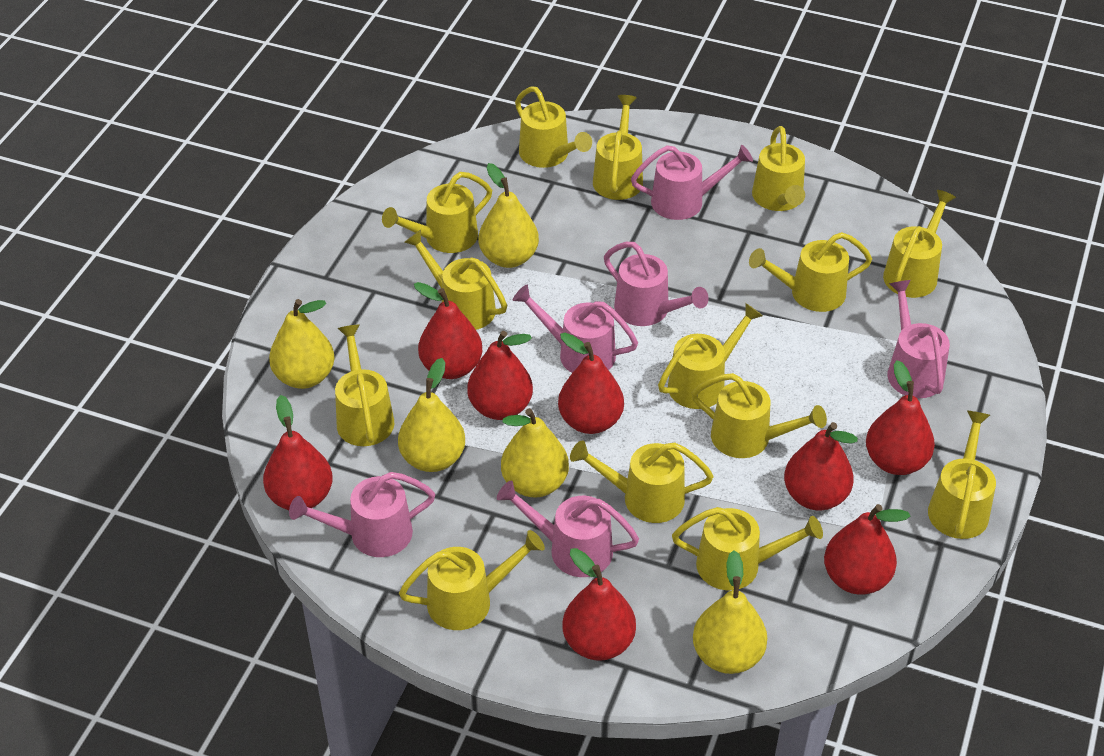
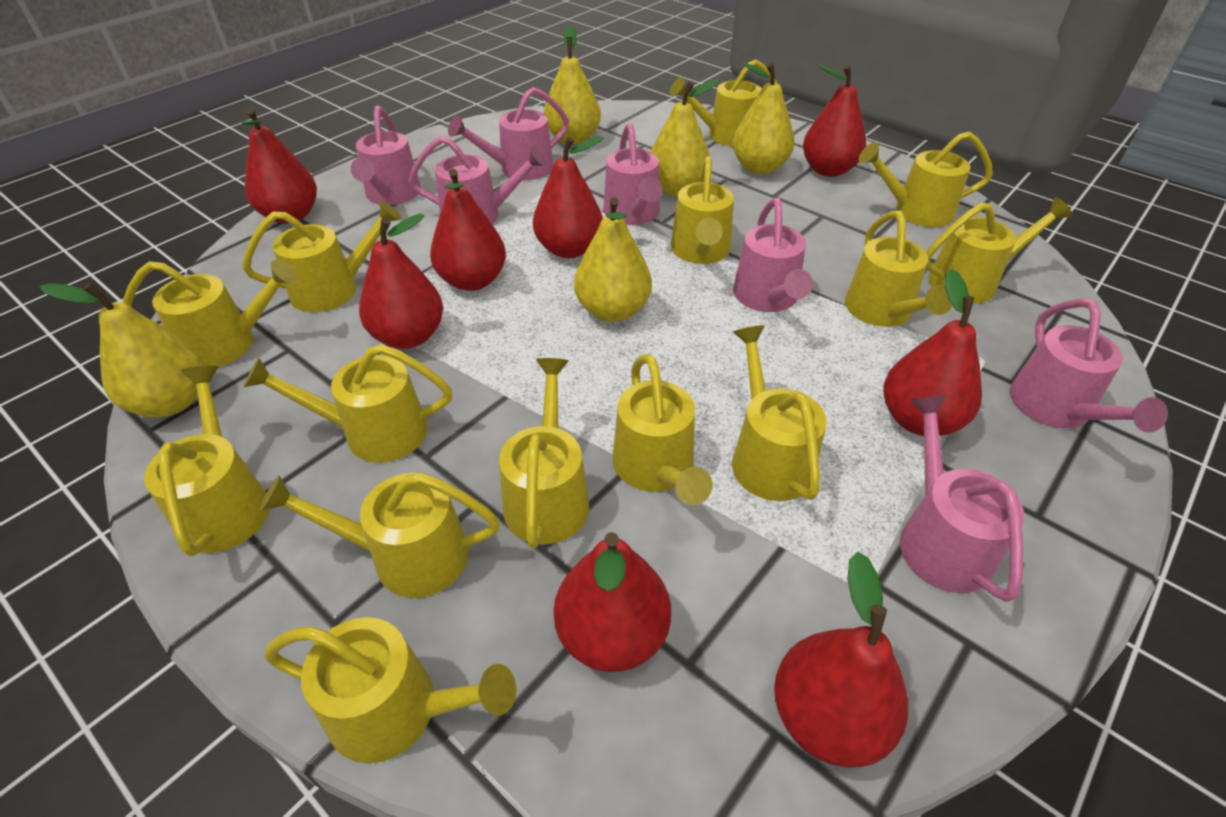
pink watering can: [289,472,435,557] [497,481,639,577] [513,285,638,373] [604,242,709,326] [631,145,753,220] [887,280,950,398] = 6 -> [351,106,421,205] [408,136,547,224] [448,87,569,180] [603,123,663,225] [733,198,813,312] [900,396,1025,602] [1010,298,1168,433] = 7

